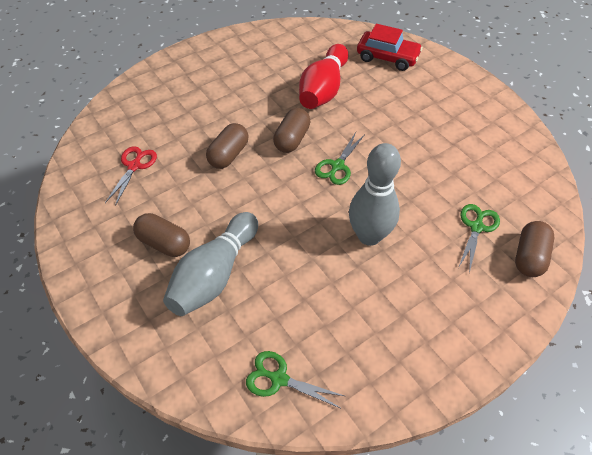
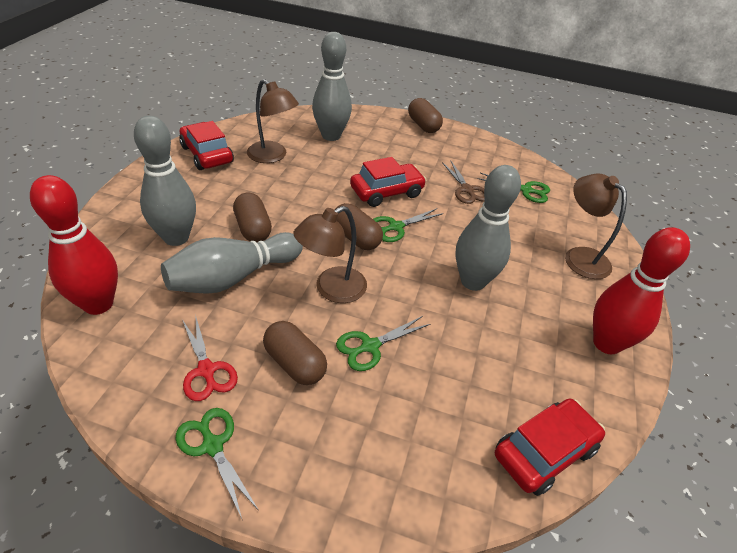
brown lamp: none = 0 -> [247,79,299,163] [294,206,367,303] [565,174,627,279] = 3
brown scissors: none = 0 -> [442,161,485,204] = 1
green scissors: [246,351,344,409] [315,132,364,185] [458,204,500,273] = 3 -> [176,408,259,518] [336,316,430,371] [373,208,444,242] [477,173,550,203] = 4
grey bowling pin: [163,212,258,316] [349,143,401,246] = 2 -> [134,116,196,246] [161,232,303,294] [312,32,352,141] [456,165,521,291] = 4
red bowling pin: [299,44,349,109] = 1 -> [30,175,118,315] [593,227,690,354] = 2
red car: [357,24,423,71] = 1 -> [179,121,234,170] [350,157,426,207] [495,399,605,496] = 3

